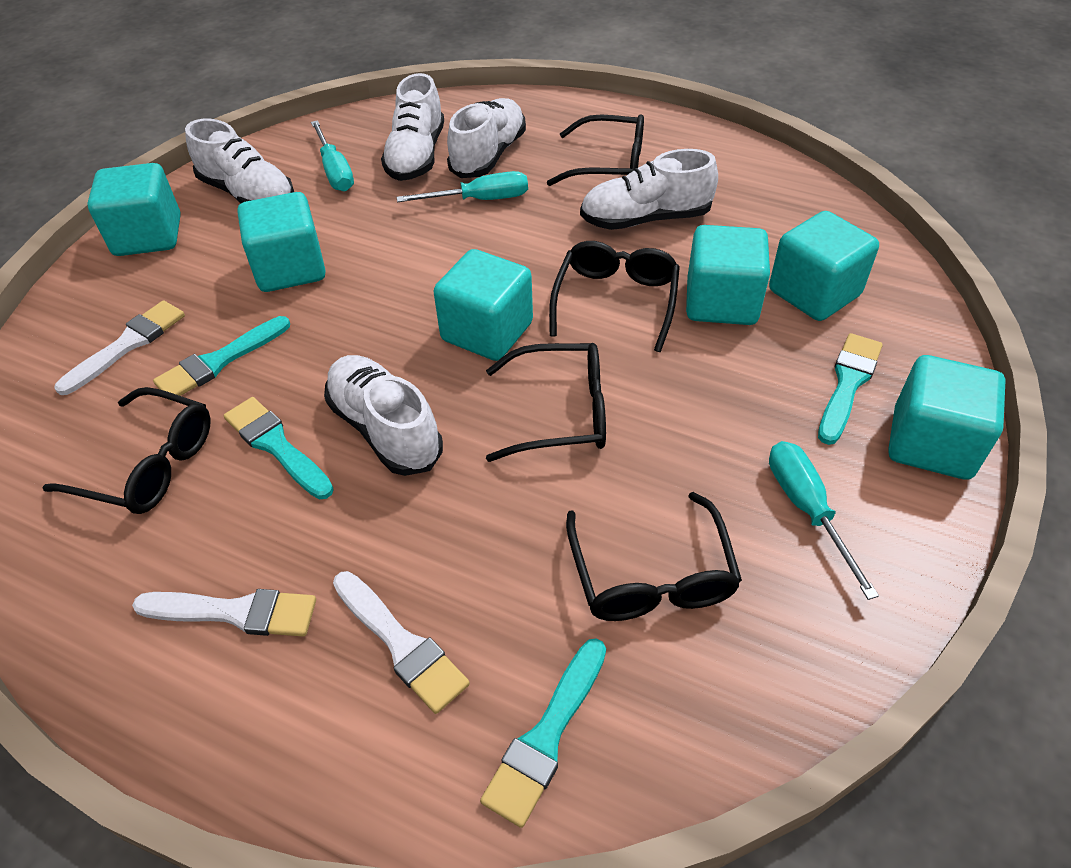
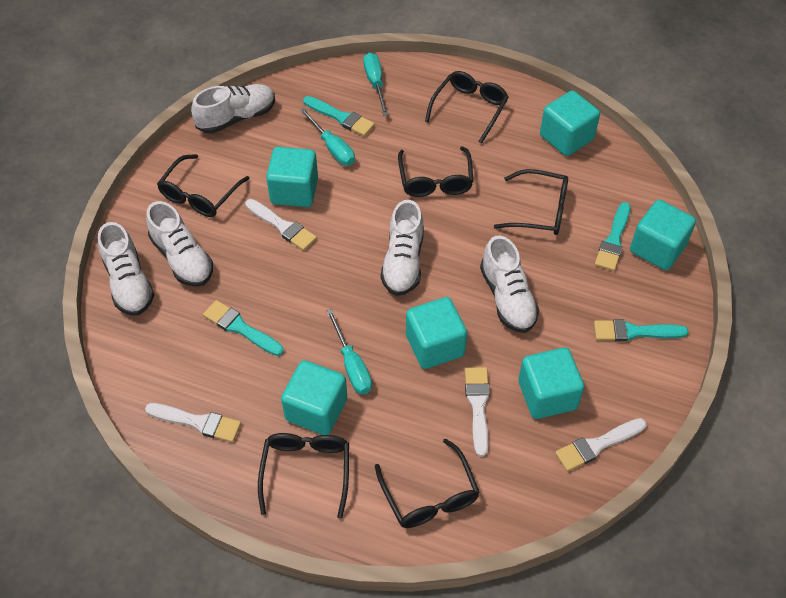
black glasses: [42,387,210,514] [486,343,606,462] [547,114,644,186] [549,241,680,352] [566,492,742,621] = 5 -> [157,154,250,217] [258,433,349,518] [375,439,480,528] [398,146,473,197] [425,71,509,144] [494,169,568,235] = 6
white brush: [54,300,185,395] [132,589,316,637] [333,571,470,714] = 3 -> [145,403,241,442] [245,199,317,251] [465,367,490,457] [555,418,647,472] = 4

